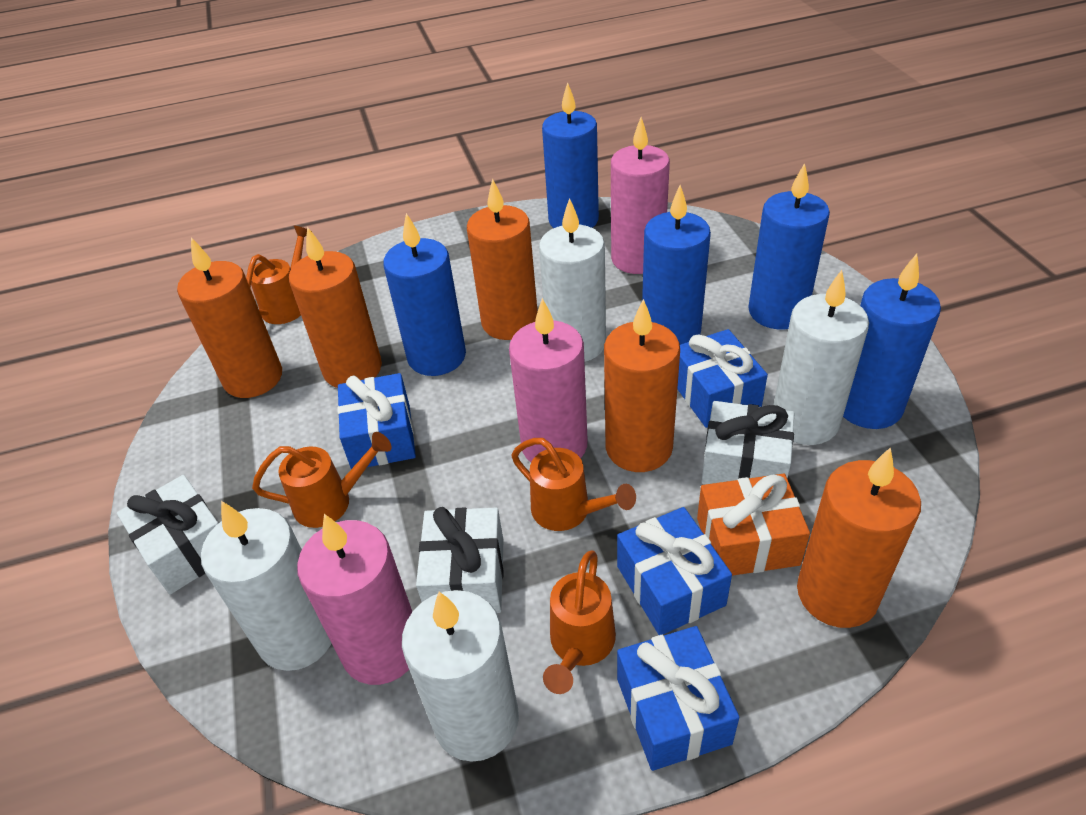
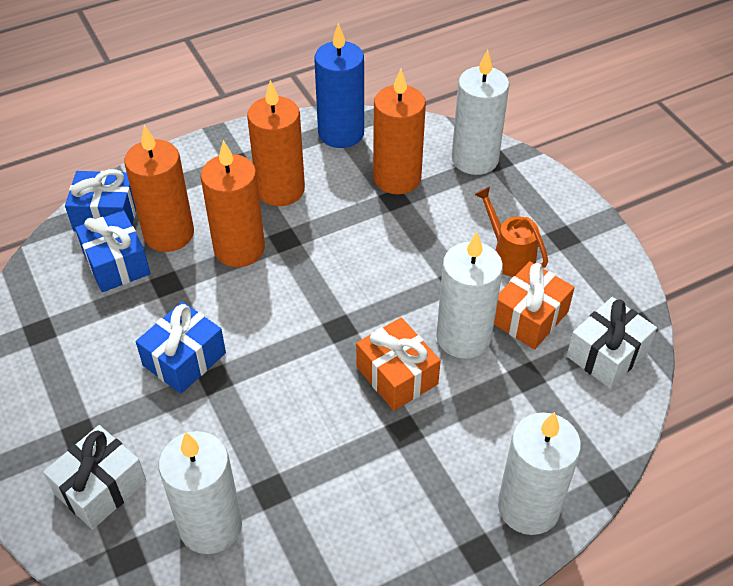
blue candle: [383,213,466,376] [542,82,599,228] [642,185,711,345] [748,163,830,329] [843,254,941,429] = 5 -> [314,23,364,148] = 1
blue gift: [337,373,416,469] [617,507,732,635] [617,626,740,771] [677,329,768,428] = 4 -> [65,169,136,232] [75,210,150,292] [136,302,226,394] = 3
orange candle: [177,238,282,398] [289,227,382,388] [467,178,538,340] [604,299,680,472] [797,447,921,628] = 5 -> [124,125,194,252] [201,140,265,267] [247,80,305,206] [373,69,426,194] = 4
orange gift: [697,474,810,576] = 1 -> [356,317,441,411] [494,261,575,349] = 2
orange watering can: [246,225,312,324] [252,432,391,528] [511,438,636,531] [543,550,616,694] = 4 -> [474,186,548,277] = 1
pink candle: [297,514,412,685] [509,298,588,462] [611,117,670,274] = 3 -> none = 0
white gift: [117,475,218,594] [416,507,504,613] [701,401,795,485] = 3 -> [43,425,146,530] [567,297,657,388] = 2

